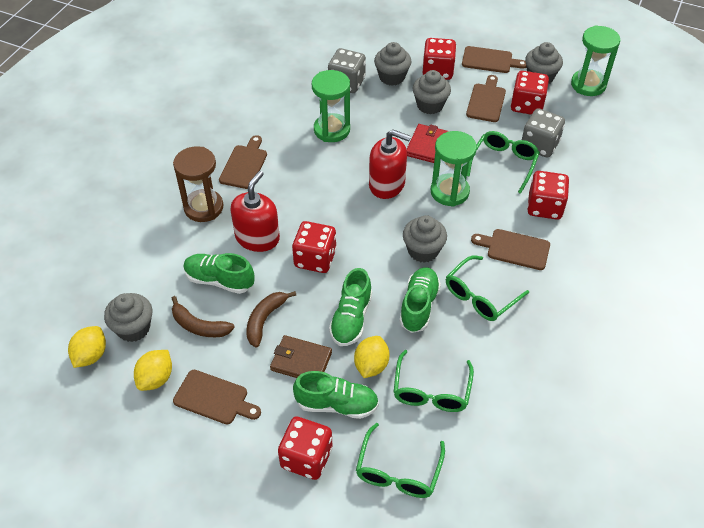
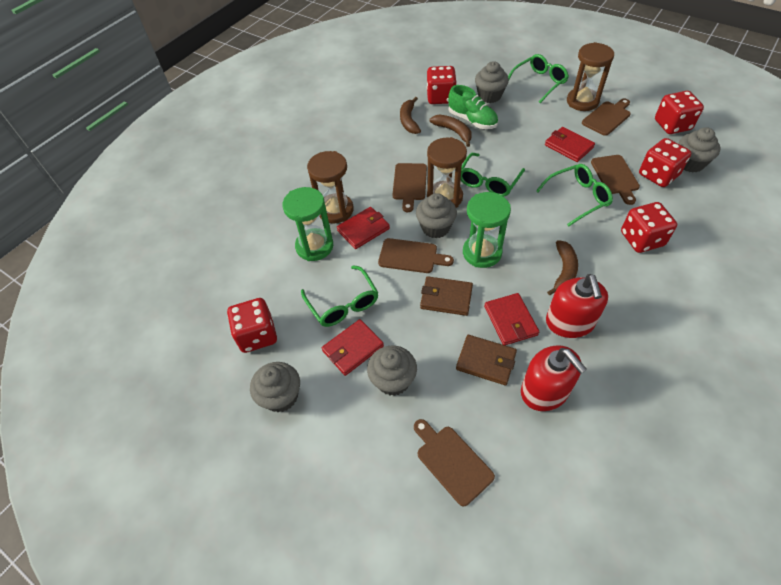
brown banana: [172,296,235,337] [247,291,296,348] = 2 -> [400,97,421,134] [430,114,472,147] [547,240,578,295] = 3
brown hourglass: [173,147,223,222] = 1 -> [307,151,354,223] [427,137,467,208] [567,42,614,111] = 3
brown wallet: [270,335,332,378] = 1 -> [420,276,473,316] [456,335,517,385] = 2
green hourglass: [312,70,350,142] [431,131,477,207] [571,25,621,96] = 3 -> [282,187,333,261] [463,192,511,268] = 2
green shoe: [183,253,254,294] [293,371,379,419] [329,268,372,346] [399,267,441,333] = 4 -> [448,85,498,129] = 1
grey dice: [328,48,366,93] [522,108,565,158] = 2 -> none = 0
red wallet: [406,124,449,163] = 1 -> [322,319,384,376] [337,207,390,249] [484,293,539,345] [545,127,595,162] = 4
yellow lemon: [68,326,106,368] [134,350,172,391] [354,336,390,378] = 3 -> none = 0

